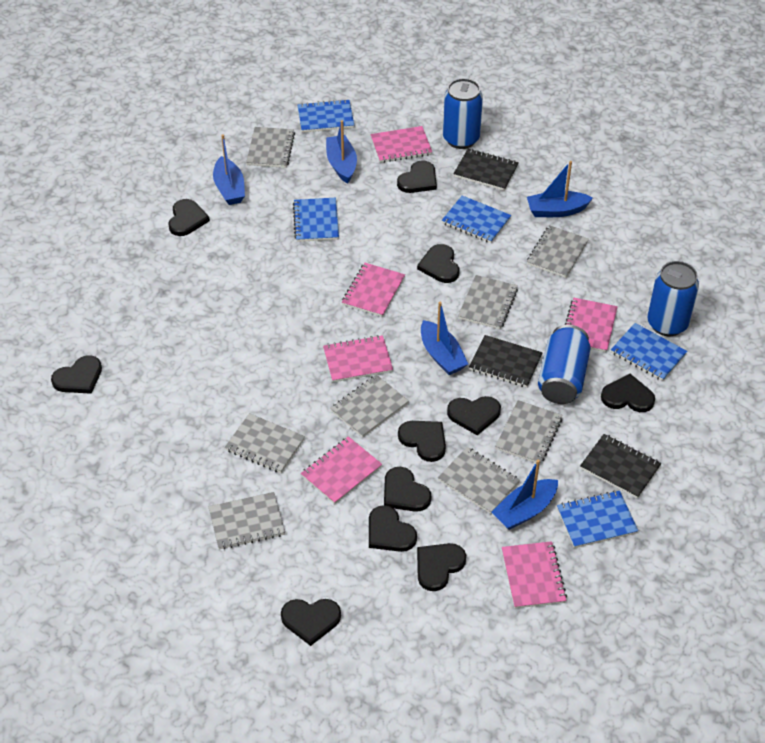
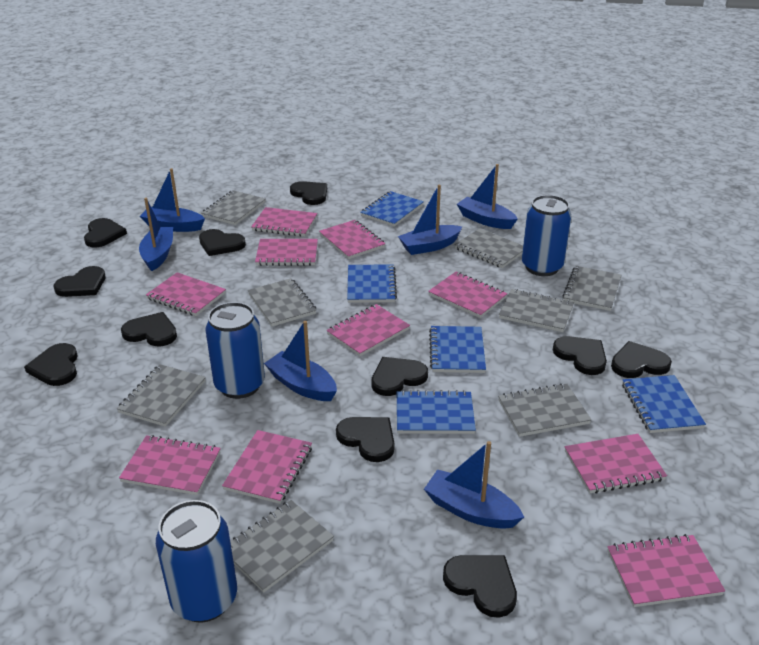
black notebook: [453,149,519,191] [469,335,543,387] [580,434,662,499] = 3 -> none = 0
blue boat: [213,134,245,205] [326,120,357,184] [421,301,468,375] [492,459,558,530] [527,161,593,217] = 5 -> [139,198,173,271] [140,168,205,232] [264,321,337,401] [398,185,462,255] [424,441,524,529] [457,164,518,229] = 6
pink notebook: [301,436,382,504] [323,335,393,382] [342,263,405,317] [370,126,432,163] [502,541,567,609] [565,298,618,352] = 6 -> [119,435,221,495] [146,272,226,316] [222,430,312,504] [251,207,317,237] [255,239,318,266] [319,220,385,259] [327,304,410,356] [428,272,508,318] [565,434,667,494] [607,534,725,607] = 10

